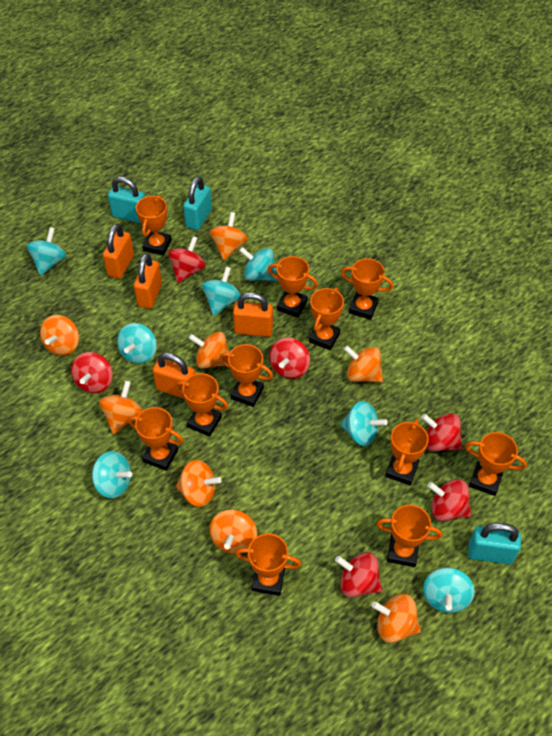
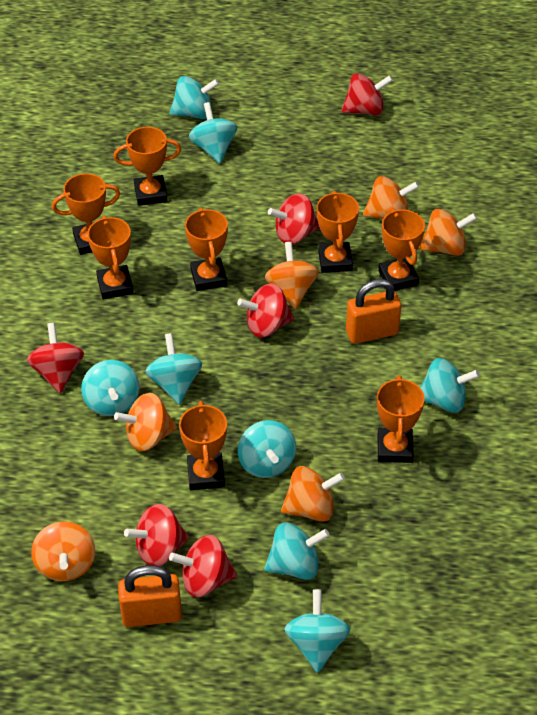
orange padlock: [103,224,134,279] [134,253,162,309] [153,352,195,399] [233,292,273,337] = 4 -> [118,565,182,627] [346,279,401,344] = 2
orange spinning top: [40,315,79,356] [99,380,143,435] [176,460,222,507] [189,332,229,369] [209,509,257,554] [210,212,248,260] [344,345,383,383] [371,594,421,643] = 8 -> [31,522,95,581] [114,393,177,451] [265,242,319,309] [281,466,345,522] [363,176,419,219] [419,209,477,256] = 6
orange trophy: [128,407,183,471] [136,195,172,256] [175,373,228,437] [219,344,273,407] [235,533,301,596] [268,256,318,318] [309,287,344,350] [341,258,393,320] [376,505,442,567] [385,419,429,485] [465,432,527,496] = 11 -> [52,173,120,255] [87,216,134,300] [113,127,181,206] [179,401,227,490] [185,208,228,291] [317,191,359,273] [377,375,425,463] [378,208,425,291] = 8
turquoise padlock: [108,177,145,223] [183,177,212,230] [468,523,521,564] = 3 -> none = 0
turquoise spinning top: [27,227,66,276] [92,451,132,498] [117,323,157,364] [202,267,241,316] [239,247,278,281] [340,401,388,446] [423,567,475,613] = 7 -> [81,360,140,416] [145,333,202,405] [170,76,219,119] [189,102,238,163] [238,420,296,478] [264,523,330,580] [284,589,350,673] [420,358,480,413] = 8

